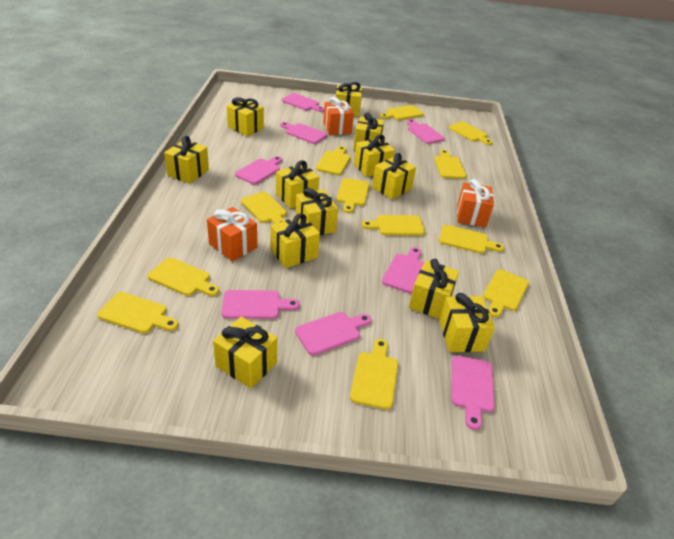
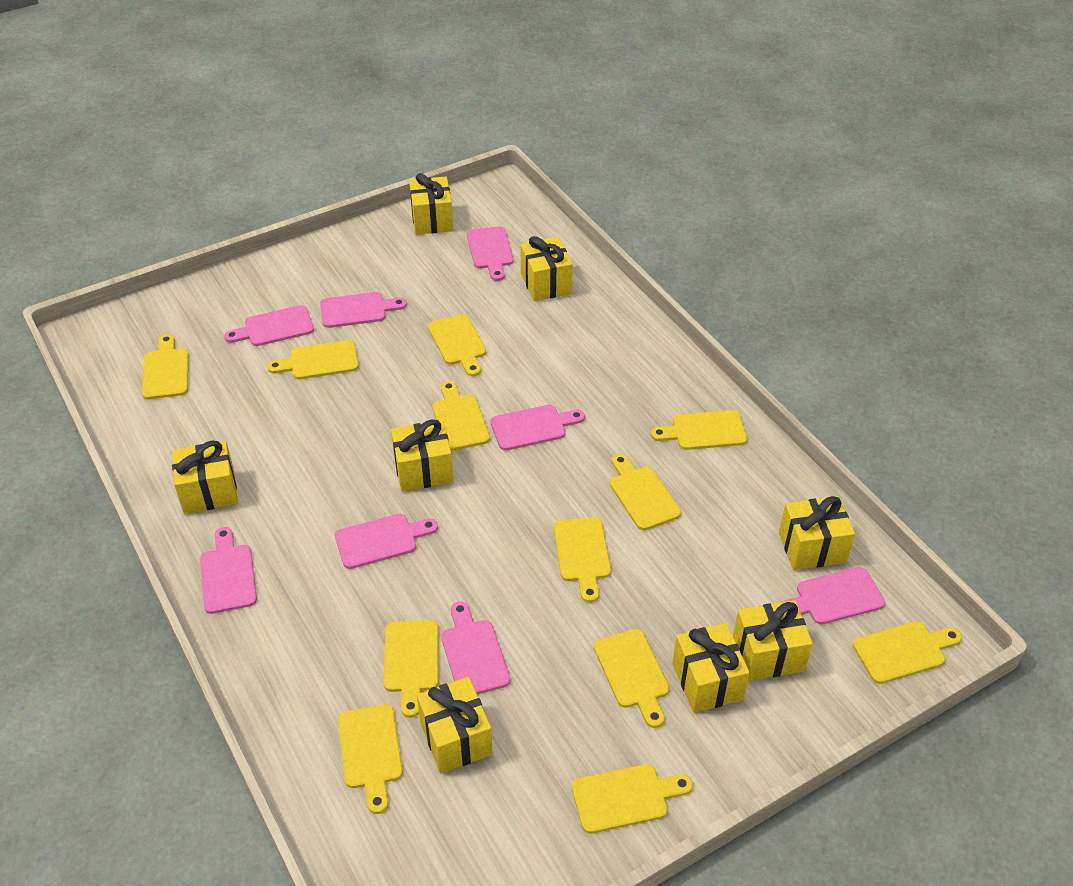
orange gift: [207,207,257,261] [323,97,354,135] [457,179,494,227] = 3 -> none = 0
yellow gift: [164,136,209,184] [213,317,277,389] [227,97,264,136] [271,213,320,268] [276,160,319,208] [296,188,338,235] [336,82,362,117] [353,112,384,150] [354,135,395,177] [372,153,416,200] [409,259,459,319] [439,293,495,352] = 12 -> [172,440,238,514] [391,419,453,492] [409,173,453,235] [417,677,492,773] [520,236,573,301] [672,623,750,713] [733,600,813,681] [779,496,855,570] = 8

